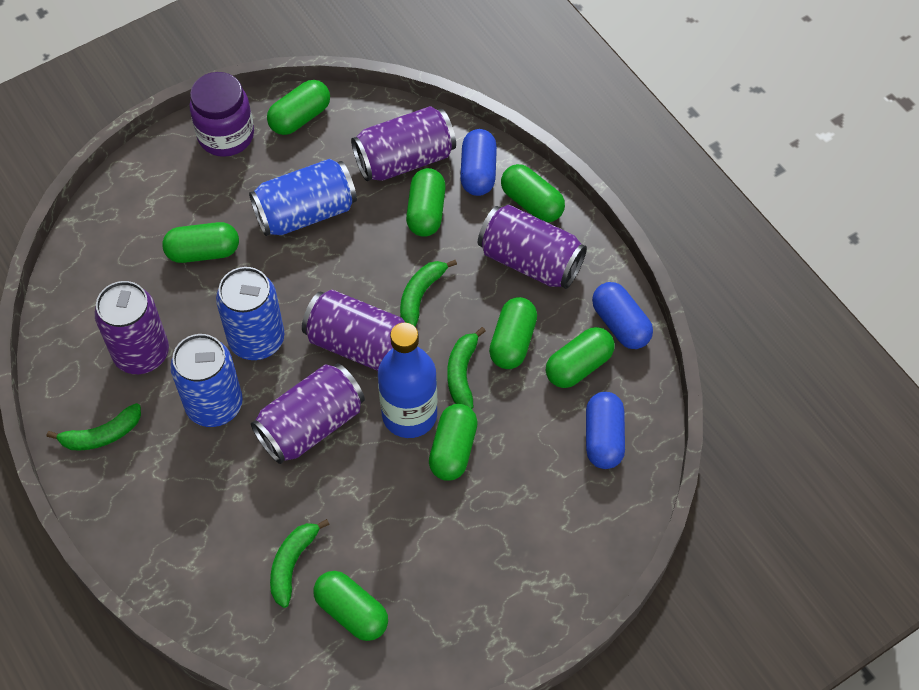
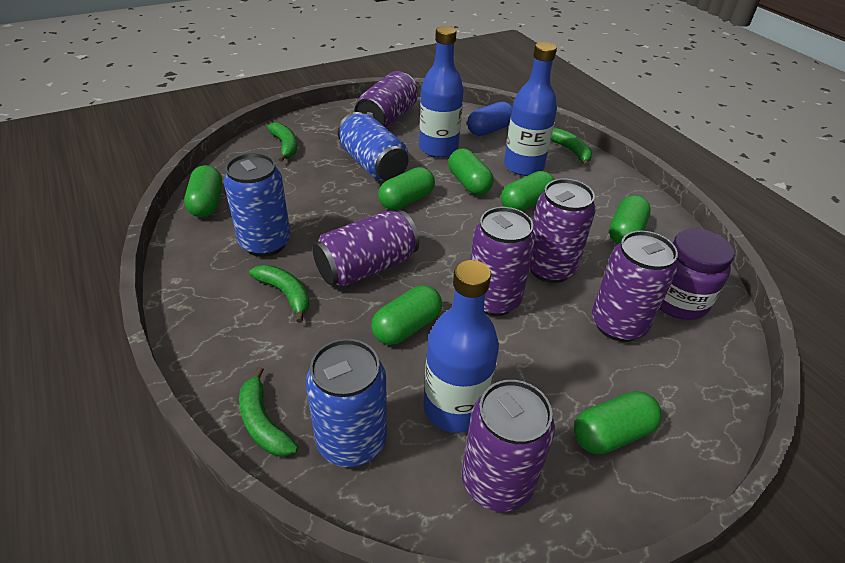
blue bottle: [378,323,437,438] = 1 -> [419,26,464,158] [424,260,499,433] [504,42,557,176] = 3
blue capsule: [460,129,497,196] [586,392,625,469] [592,282,653,349] = 3 -> [467,101,513,136] = 1
green capsule: [162,222,239,263] [267,80,330,135] [313,571,388,641] [406,168,446,237] [429,404,478,481] [489,297,537,369] [501,164,565,222] [546,327,615,388] = 8 -> [184,165,222,217] [371,285,442,345] [378,167,435,210] [448,149,493,195] [501,171,555,211] [574,391,662,454] [609,195,651,244] = 7
purple can: [94,281,169,374] [251,363,365,464] [302,290,406,371] [351,106,456,181] [478,205,587,289] = 5 -> [313,210,419,287] [355,71,418,128] [461,380,555,512] [470,207,535,316] [530,179,596,283] [592,231,678,342] = 6

